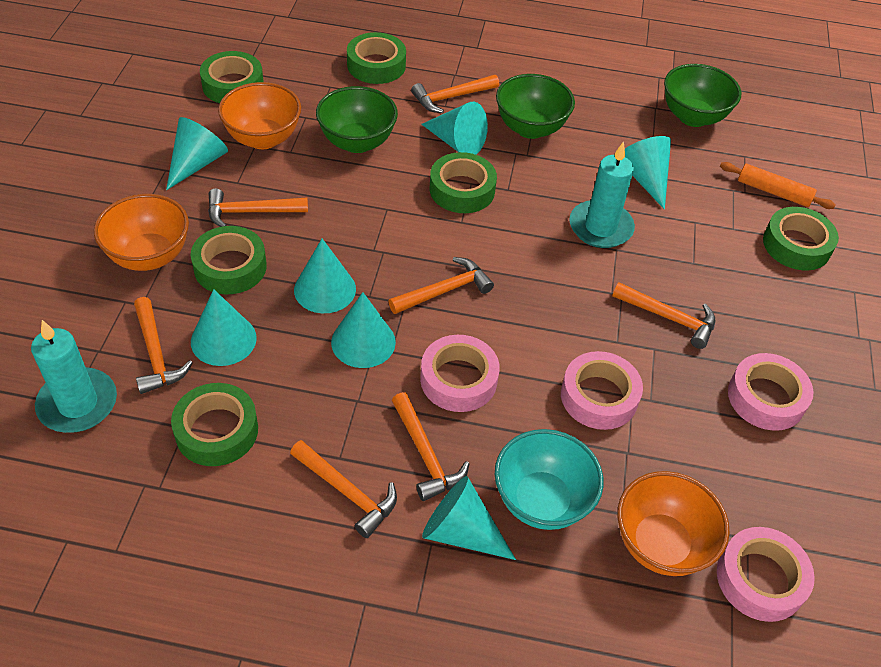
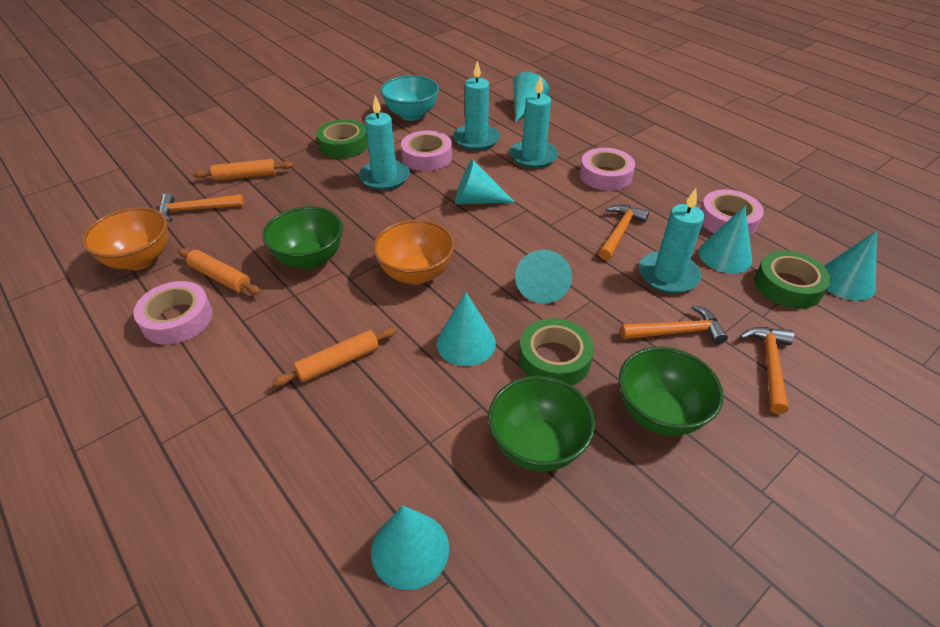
green tape: [171,383,258,466] [191,226,267,294] [200,51,264,103] [347,32,406,84] [430,152,497,213] [763,207,839,270] = 6 -> [316,119,368,159] [519,318,594,386] [755,250,831,309] = 3
orange bowl: [94,194,189,271] [218,82,301,149] [617,471,730,576] = 3 -> [82,207,168,270] [373,220,455,284] = 2
orange hammer: [134,297,193,394] [208,188,308,227] [290,440,397,538] [388,257,494,314] [392,392,470,501] [411,75,499,113] [612,282,715,349] = 7 -> [159,194,244,222] [599,205,649,260] [620,305,728,345] [740,327,794,414] = 4
orange rolling pin: [720,162,836,209] = 1 -> [178,248,261,295] [193,159,293,181] [272,327,397,386] = 3
turquoise candle: [31,320,117,433] [569,141,635,248] = 2 -> [359,96,410,190] [453,61,500,150] [510,76,558,168] [639,188,704,294] = 4

